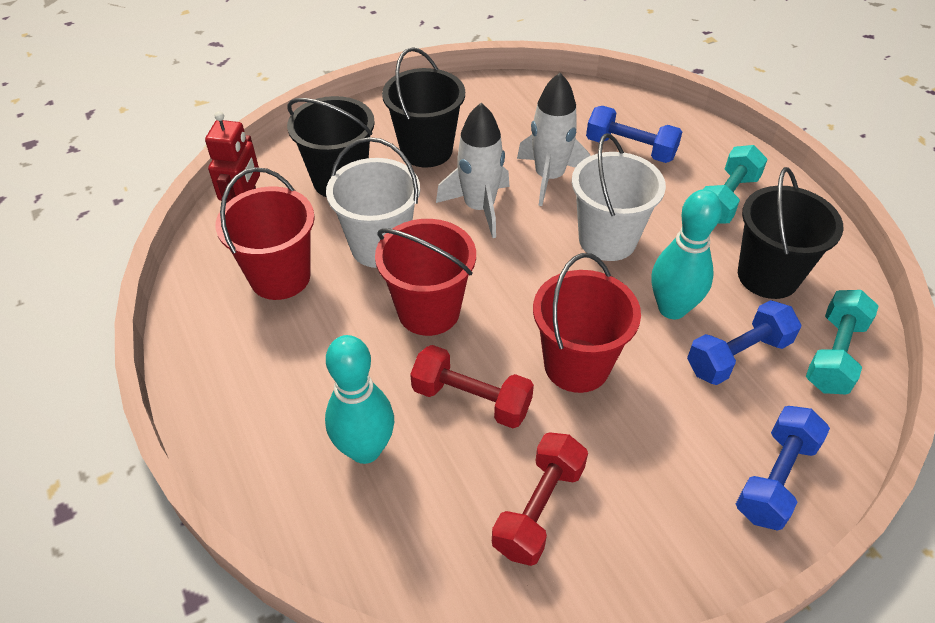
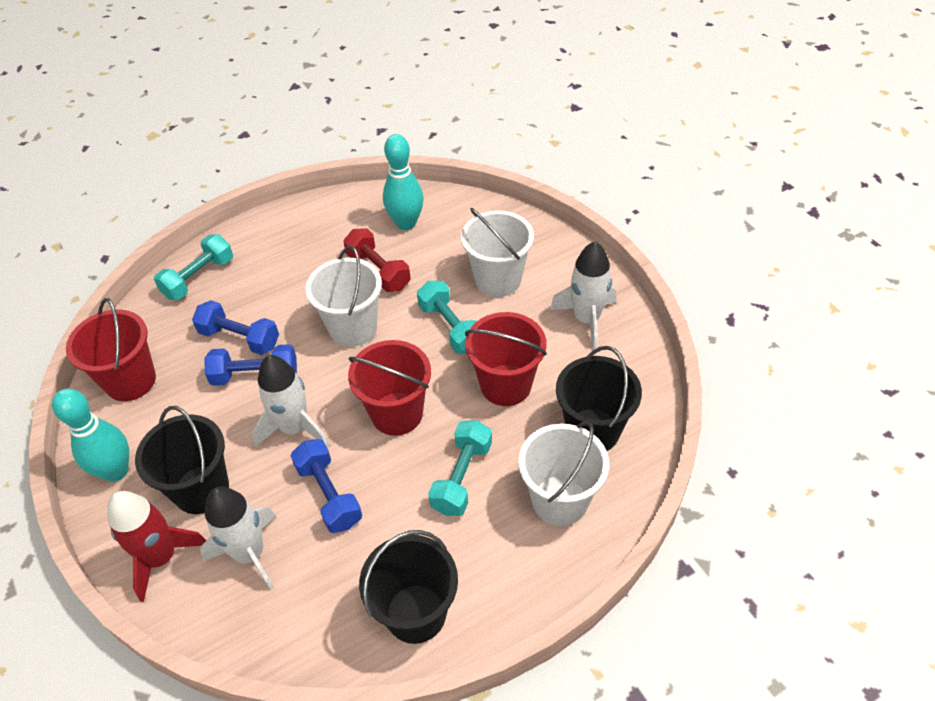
red dumbbell: [410,345,534,428] [492,432,588,566] = 2 -> [343,228,411,292] = 1
red robot: [205,111,260,203] = 1 -> none = 0
red rocket: none = 0 -> [107,491,206,602] = 1
turquoise dumbbell: [704,145,768,224] [806,290,878,394] = 2 -> [154,234,233,300] [417,281,477,354] [428,420,492,516] = 3
white bucket: [326,137,420,268] [572,133,666,261] = 2 -> [306,246,382,347] [461,208,534,297] [518,421,609,526] = 3
white rocket: [436,103,509,238] [517,73,590,206] = 2 -> [200,487,276,590] [252,355,329,447] [550,241,616,350] = 3

